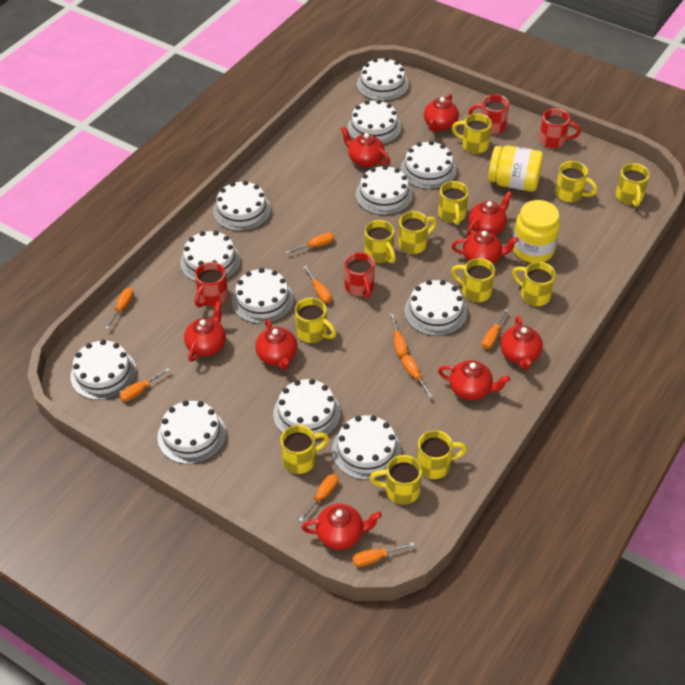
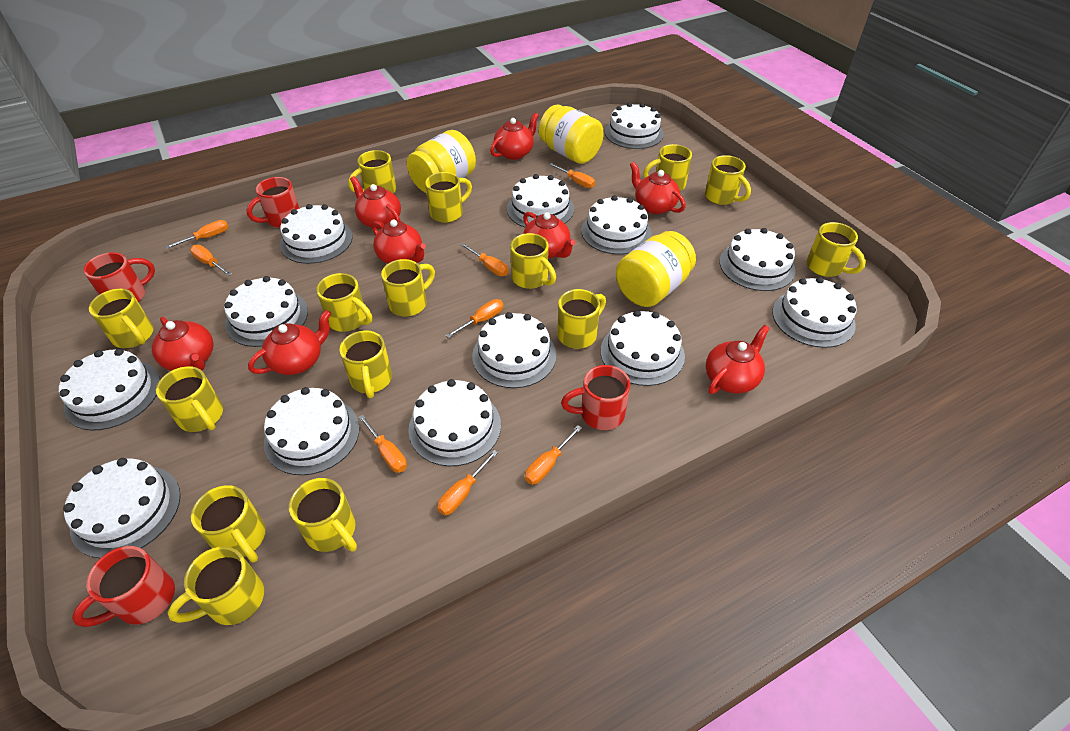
orange screwdriver: [106,288,134,329] [119,368,170,401] [286,232,334,254] [299,474,338,522] [303,266,331,303] [352,542,415,567] [390,314,408,358] [401,355,433,398] [482,309,508,349] = 9 -> [165,220,228,249] [190,245,232,276] [358,415,407,473] [437,450,498,515] [446,299,504,338] [461,243,509,276] [525,425,582,484] [549,163,595,188] = 8
red teapot: [184,301,226,362] [255,319,297,370] [302,504,382,550] [341,126,390,167] [424,94,459,132] [438,360,510,400] [451,230,519,264] [467,191,512,235] [500,316,543,370] = 9 -> [152,317,214,371] [248,310,331,375] [350,176,401,229] [372,220,426,264] [490,112,539,160] [523,212,575,258] [630,162,686,214] [706,325,770,394] = 8
white cake: [70,340,137,400] [157,400,226,464] [180,231,241,282] [213,181,271,231] [232,268,294,324] [273,379,341,440] [332,415,401,480] [347,100,401,145] [355,165,413,215] [357,57,409,101] [400,141,457,189] [404,280,467,336] = 12 -> [59,349,160,430] [63,458,181,558] [224,276,308,347] [264,387,360,475] [280,204,353,264] [408,379,501,466] [472,312,556,388] [507,174,574,228] [581,195,651,254] [601,310,685,386] [605,103,664,149] [720,228,795,291] [772,277,857,348] = 13
yellow jar: [488,145,544,192] [513,200,560,263] = 2 -> [407,130,476,193] [539,104,604,164] [616,231,696,307] = 3
yellow mug: [280,425,329,474] [295,298,336,343] [364,220,396,263] [369,455,422,505] [398,211,437,254] [417,430,467,479] [438,181,469,225] [451,258,495,302] [452,114,492,154] [512,262,556,306] [555,161,598,202] [616,163,650,207] = 12 -> [89,289,154,348] [156,366,223,432] [167,546,264,625] [191,485,266,562] [289,478,357,552] [316,273,372,332] [339,330,392,398] [348,150,396,194] [381,259,435,316] [425,172,472,223] [510,233,556,289] [557,289,606,349] [643,144,692,191] [705,155,751,205] [806,222,866,277] = 15

